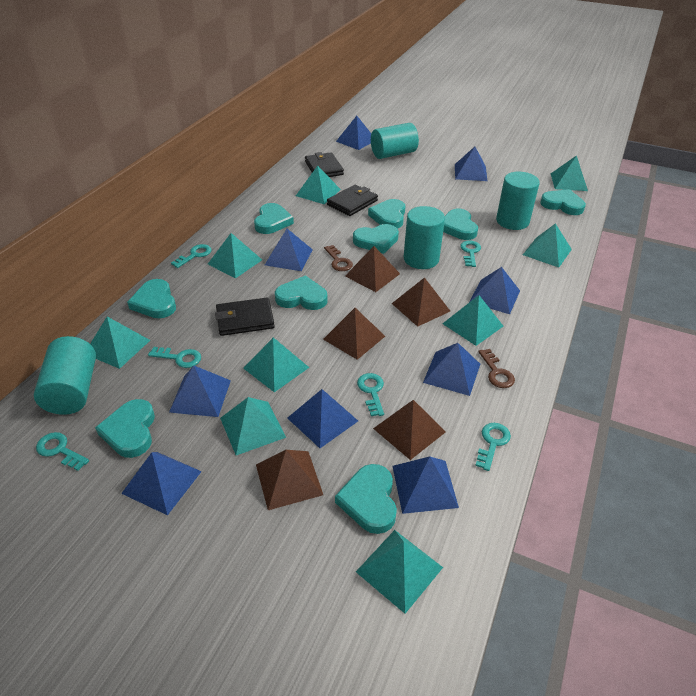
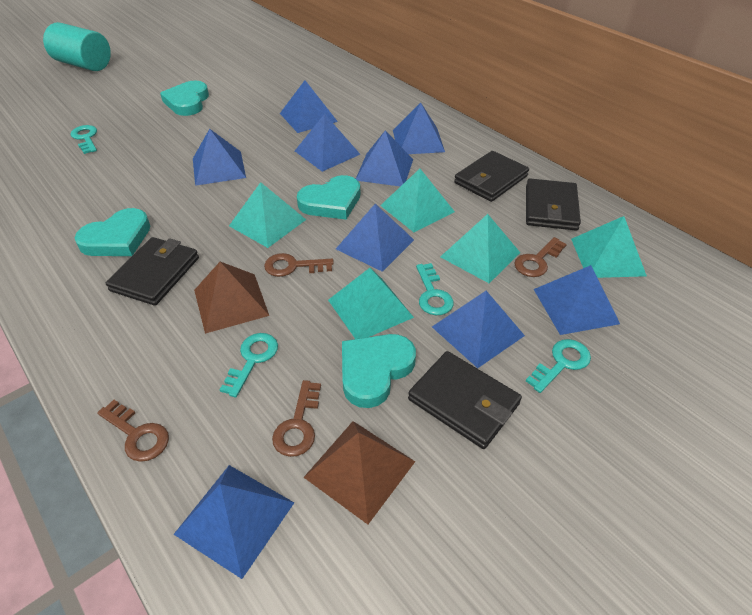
black wallet: [215,297,275,336] [305,152,344,177] [327,185,378,216] = 3 -> [106,237,199,306] [408,351,522,449] [454,151,529,202] [526,178,581,230] = 4
brown key: [324,245,353,271] [478,349,515,388] = 2 -> [97,400,169,462] [264,253,334,277] [272,380,321,457] [514,237,567,277] = 4
brown pyramid: [256,450,323,510] [323,308,385,360] [345,246,400,292] [373,400,446,460] [392,277,450,327] = 5 -> [194,262,269,334] [304,421,415,524] = 2
turquoise cylinder: [34,336,96,415] [371,123,419,159] [404,206,445,269] [496,172,540,230] = 4 -> [43,22,111,71] = 1
turquoise heart: [95,399,155,458] [127,279,176,318] [254,203,294,234] [275,276,328,310] [335,464,397,534] [353,224,399,254] [368,199,406,229] [443,209,478,240] [540,189,586,215] = 9 -> [75,208,150,256] [160,80,209,116] [297,175,360,220] [342,334,416,408] = 4
turquoise key: [36,432,89,471] [148,347,201,368] [171,244,212,268] [357,373,384,416] [460,240,481,267] [475,423,511,471] = 6 -> [70,125,97,154] [220,333,278,398] [416,263,454,315] [526,339,591,393] = 4
turquoise pyramid: [90,317,150,369] [208,233,262,278] [220,397,286,455] [243,337,310,392] [296,166,341,204] [356,530,443,614] [443,295,503,346] [523,223,572,268] [551,155,588,191] = 9 -> [229,182,306,248] [328,268,414,339] [380,169,455,232] [440,214,520,283] [571,216,647,278] = 5

